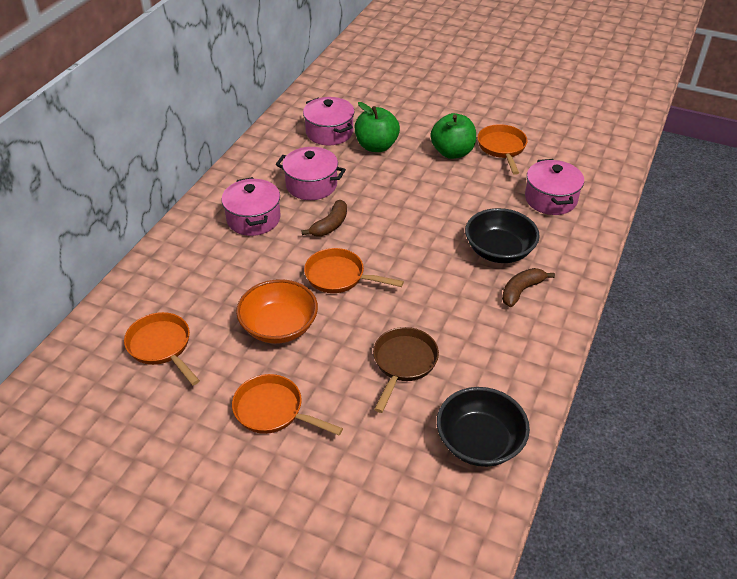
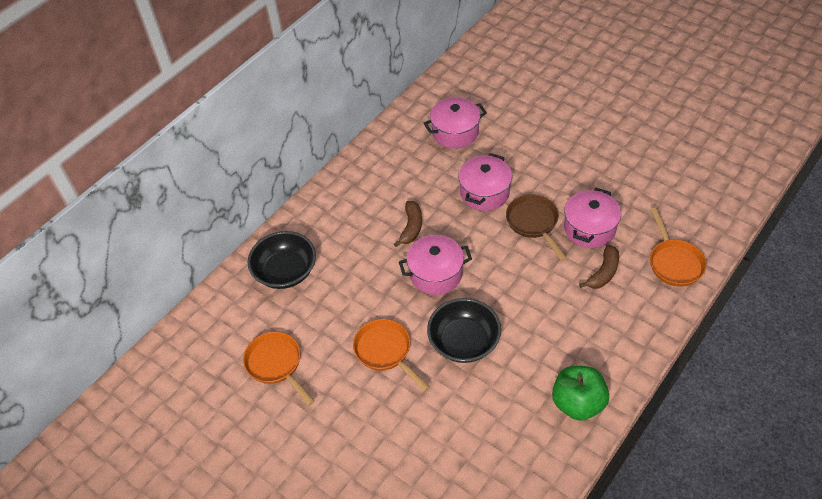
green apple: [355,102,400,152] [431,113,476,159] = 2 -> [552,366,609,421] = 1
orange bowl: [236,279,318,344] = 1 -> none = 0
orange pan: [124,312,200,385] [232,374,343,435] [304,248,404,293] [477,124,528,175] = 4 -> [243,332,315,406] [353,319,430,392] [650,208,707,286] = 3

